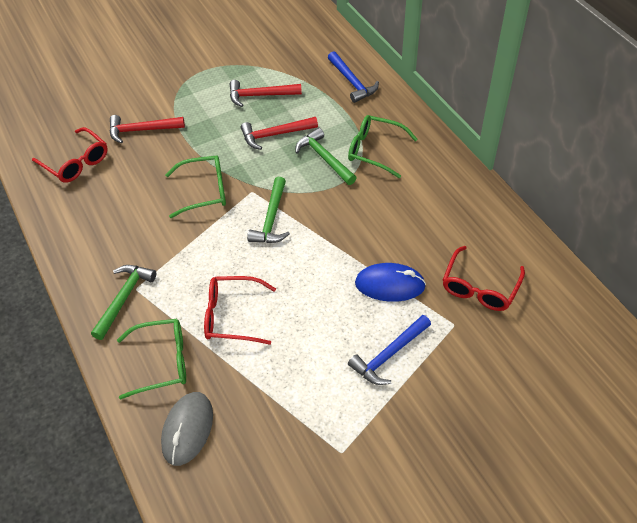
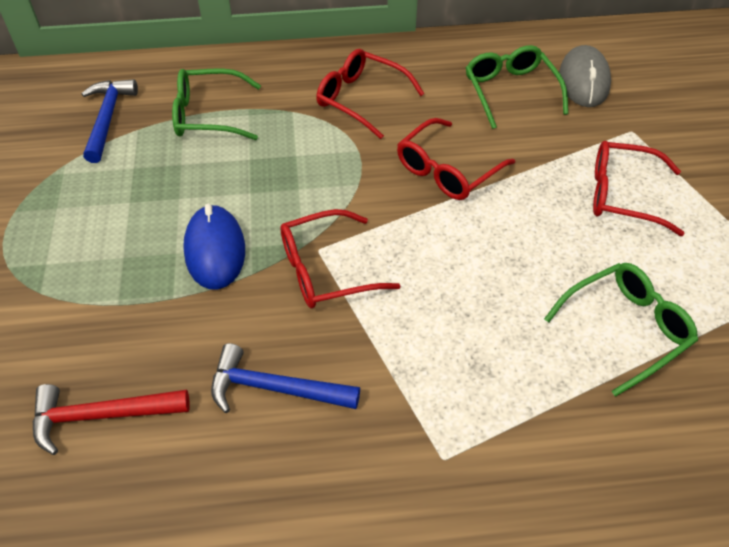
green hammer: [91,265,156,340] [247,177,290,243] [295,128,357,185] = 3 -> none = 0
red glasses: [32,127,108,183] [204,276,276,345] [443,246,525,311] = 3 -> [280,209,401,308] [316,49,425,139] [397,118,515,200] [593,141,684,236] = 4
red hammer: [110,115,185,143] [230,80,302,107] [241,117,318,150] = 3 -> [33,384,190,455] = 1

